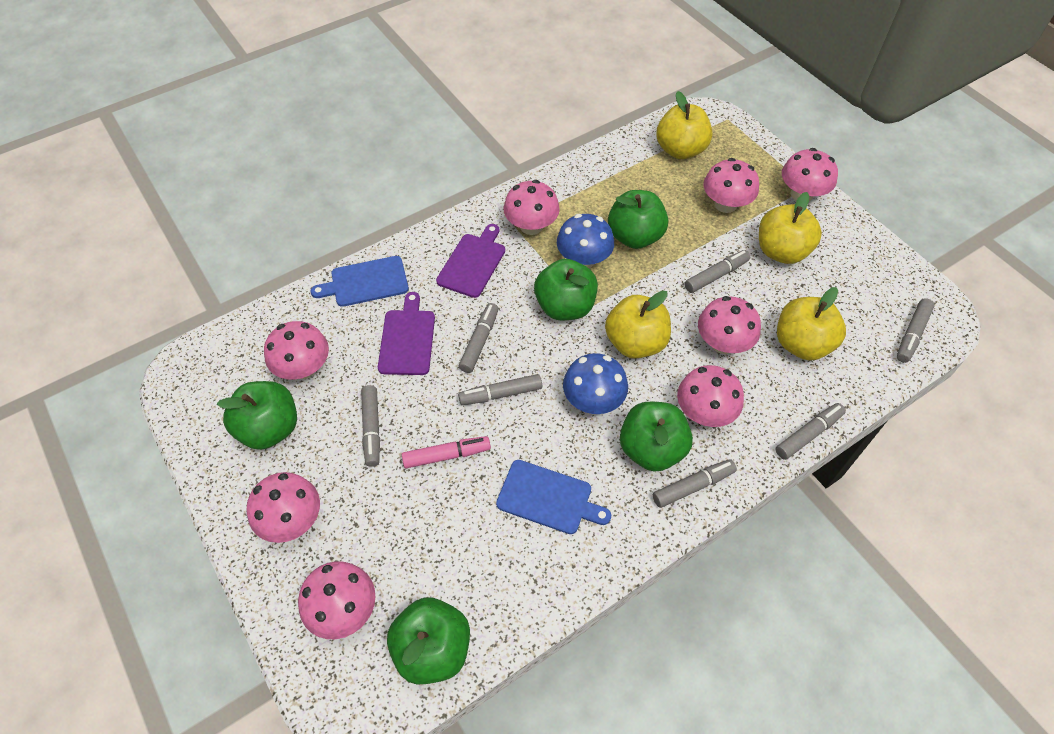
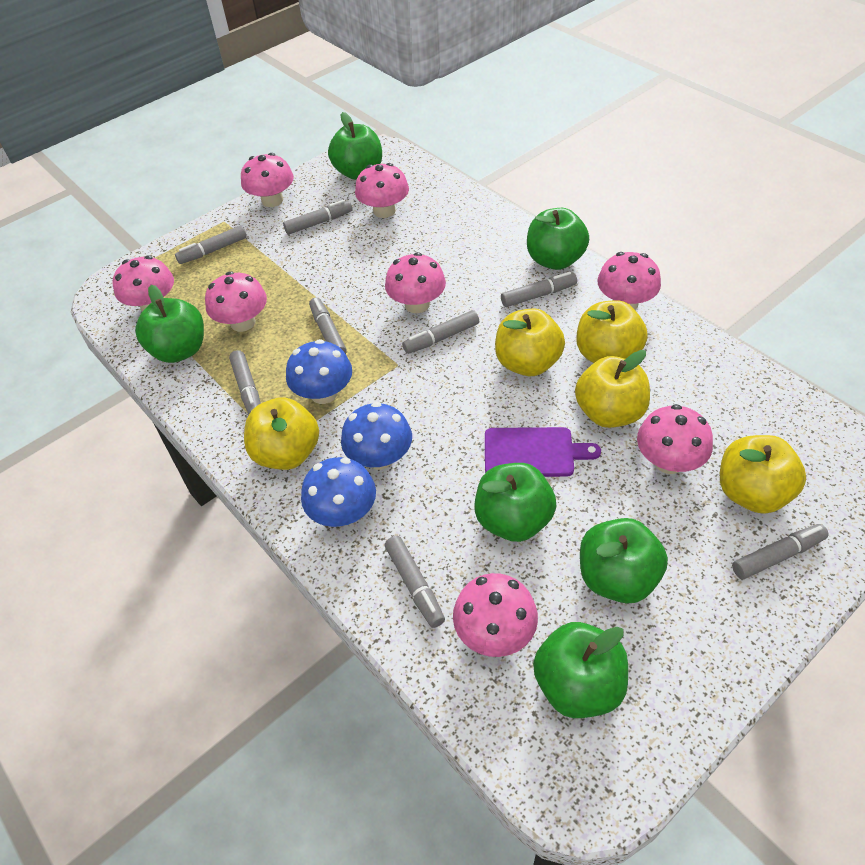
blue cutting board: [311,256,409,307] [496,460,611,534] = 2 -> none = 0
blue mushroom: [557,214,614,268] [563,353,628,414] = 2 -> [286,339,352,404] [301,457,376,527] [341,402,412,470] = 3
green apple: [217,381,297,450] [387,597,470,684] [534,259,598,321] [608,190,668,249] [620,402,693,472] = 5 -> [135,285,204,363] [328,112,382,180] [474,463,557,542] [527,208,589,270] [533,622,628,718] [580,518,668,603] = 6
grey marker: [361,385,380,467] [458,374,542,405] [459,303,499,373] [653,459,737,508] [685,250,750,293] [775,403,846,460] [897,299,935,363] = 7 -> [175,226,247,264] [229,350,261,414] [283,199,352,234] [309,298,347,354] [385,536,445,628] [402,310,479,354] [501,272,577,307] [732,524,829,579] = 8
pink marker: [402,436,491,468] = 1 -> none = 0
purple cutting board: [378,292,435,375] [436,224,505,298] = 2 -> [485,427,601,477] = 1
yellow apple: [605,291,671,359] [656,91,713,159] [759,192,822,264] [777,287,846,360] = 4 -> [244,397,319,470] [495,308,565,376] [575,350,650,428] [577,300,648,363] [720,435,806,514] = 5

